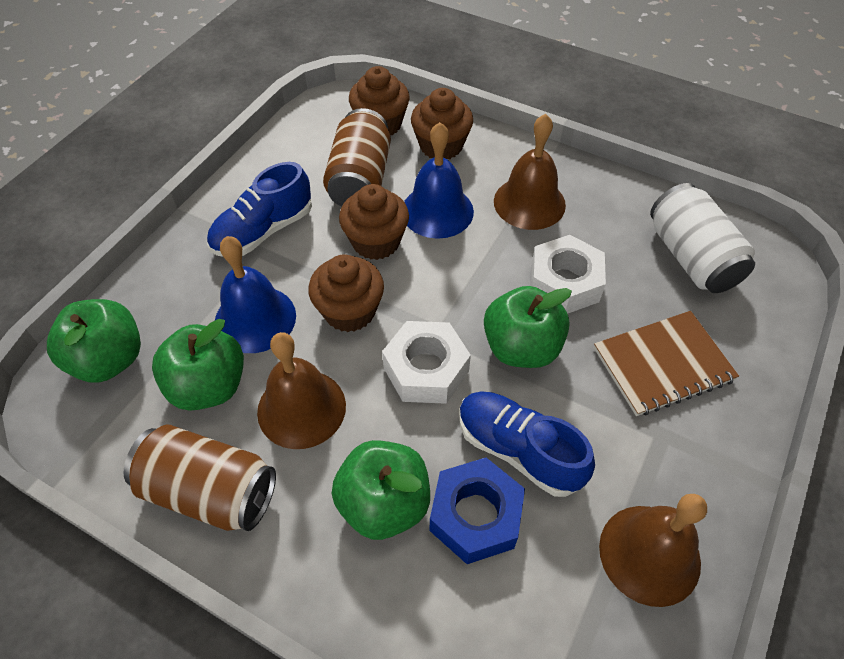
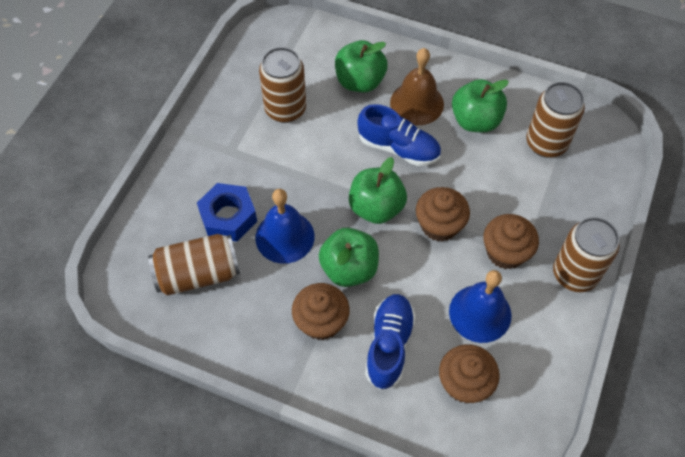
brown bell: [257,332,346,449] [494,114,566,230] [599,494,707,607] = 3 -> [390,48,444,125] = 1
brown can: [124,424,276,531] [323,108,391,207] = 2 -> [148,234,240,296] [259,47,306,123] [526,82,585,158] [553,217,619,292] = 4
brown notebook: [594,311,739,416] = 1 -> none = 0
white can: [650,183,755,293] = 1 -> none = 0
white nut: [382,321,471,404] [530,235,606,314] = 2 -> none = 0

